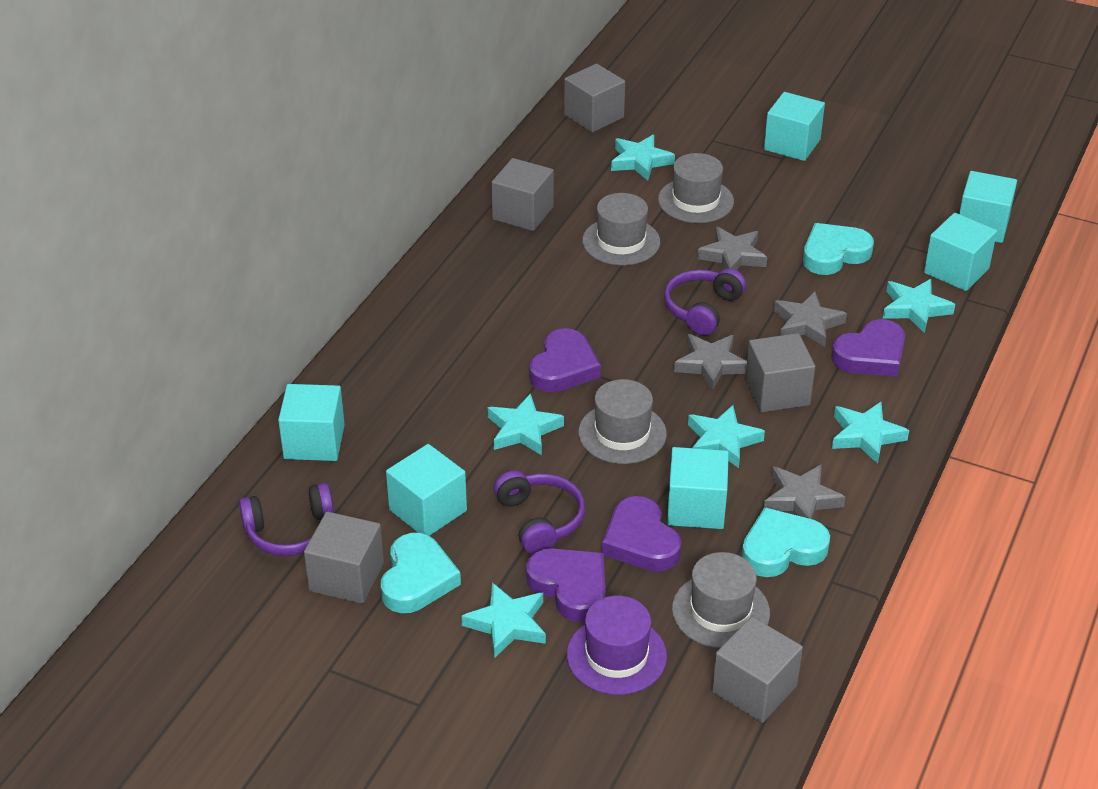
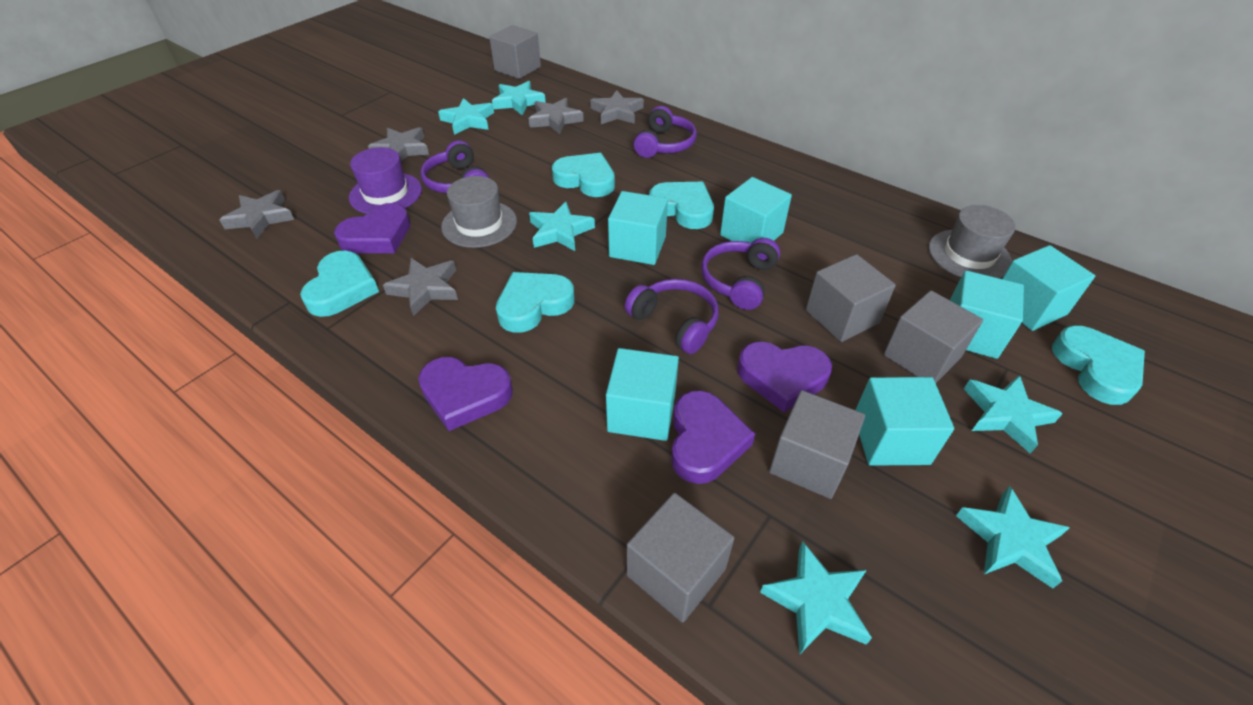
grey hat: [578,379,667,464] [582,193,660,265] [658,153,734,223] [672,552,770,648] = 4 -> [441,176,517,248] [929,205,1015,279] = 2
grey star: [674,334,747,391] [697,227,767,270] [764,464,846,519] [774,292,847,347] = 4 -> [219,190,294,239] [368,127,429,161] [383,258,458,316] [528,98,584,134] [590,90,644,124] = 5
purple headphones: [239,483,334,556] [494,471,585,554] [664,268,746,335] = 3 -> [420,140,489,193] [625,279,719,354] [633,106,697,158] [701,238,780,310] = 4
turquoise heart: [381,533,461,613] [742,507,830,577] [803,223,874,275] = 3 -> [300,251,379,317] [496,272,575,333] [552,153,615,197] [649,182,714,229] [1052,326,1145,405] = 5

